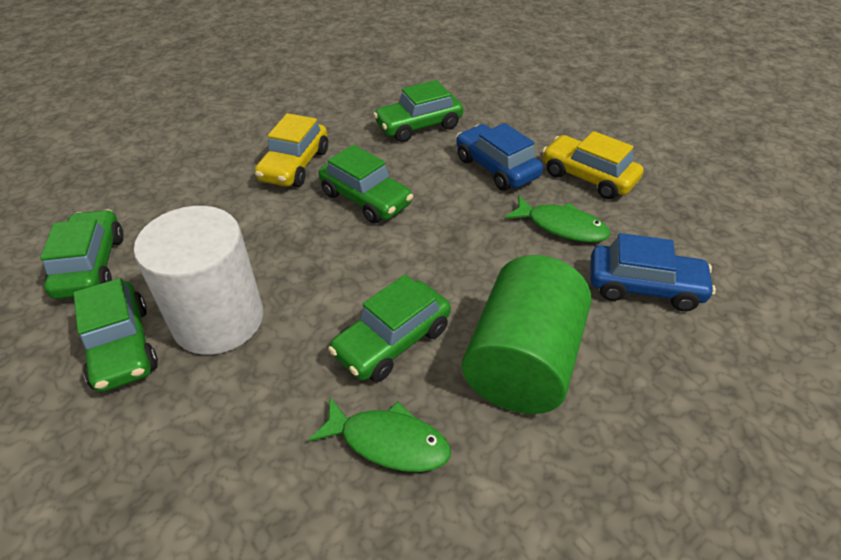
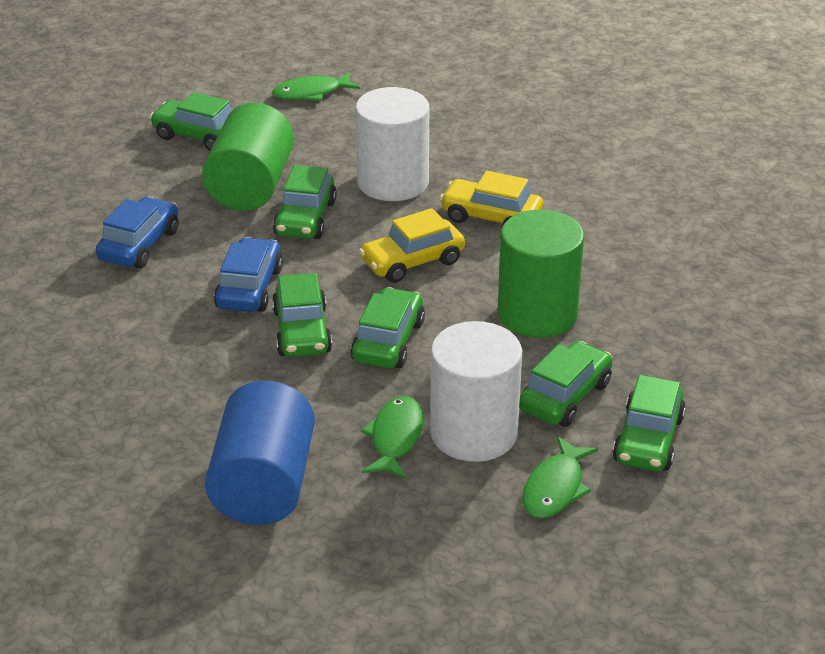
blue cylinder: none = 0 -> [205,381,315,525] = 1
green car: [40,209,124,299] [73,278,158,392] [319,145,413,224] [328,275,451,382] [373,80,463,142] = 5 -> [150,92,232,151] [272,273,332,357] [273,165,337,239] [351,287,425,368] [519,341,613,427] [612,375,686,471] = 6
green cylinder: [462,255,592,414] = 1 -> [202,103,294,211] [498,210,584,338] = 2
green fish: [308,397,451,472] [505,195,610,242] = 2 -> [272,72,360,101] [361,396,424,479] [522,436,598,519] = 3
white cylinder: [134,206,263,355] = 1 -> [355,87,429,201] [430,321,522,462] = 2

